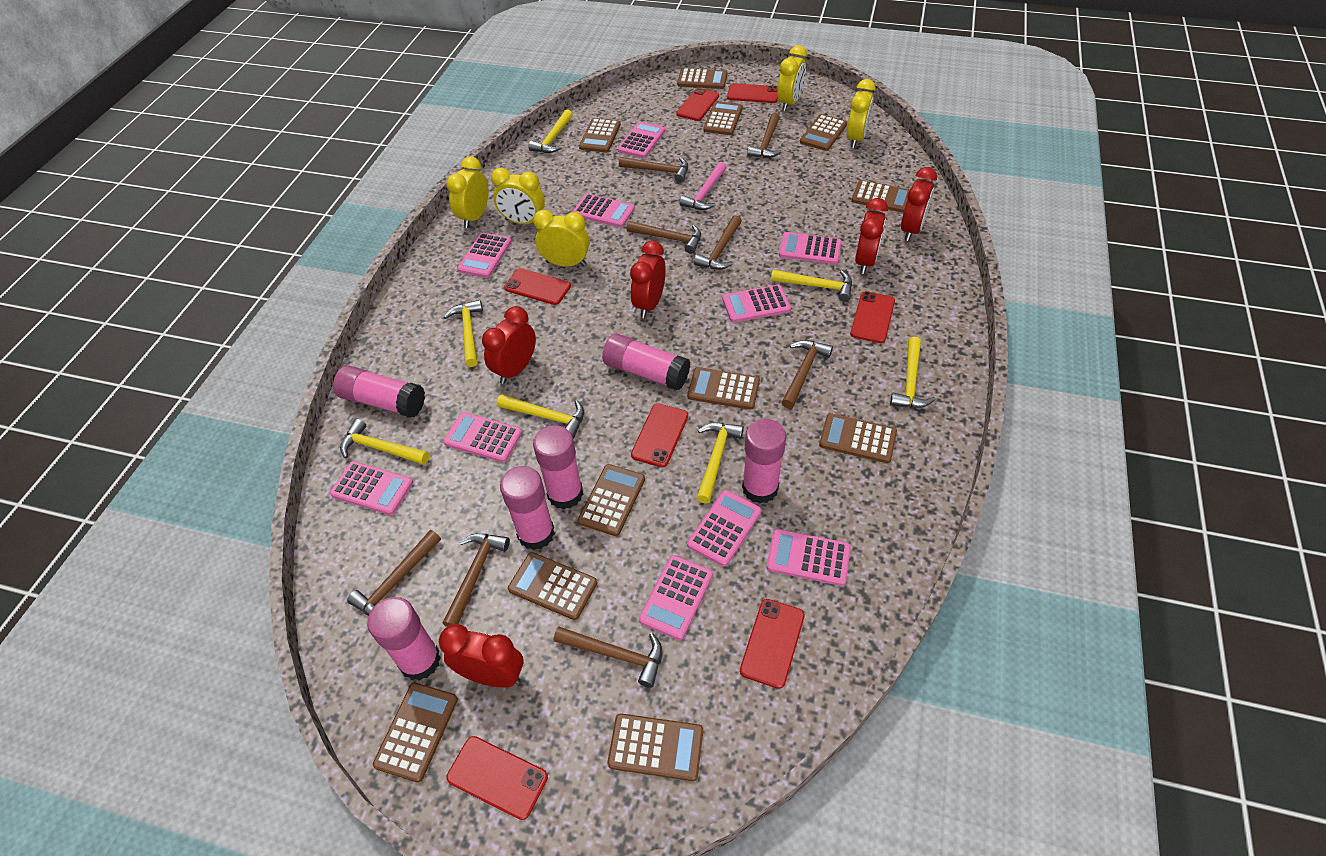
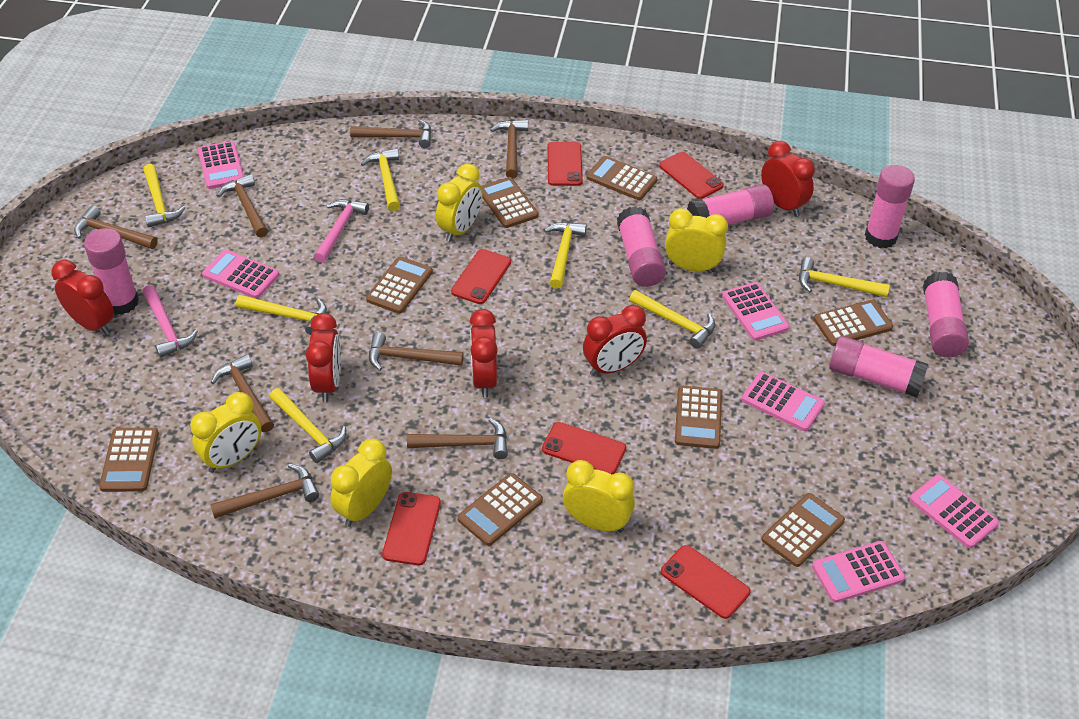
brown calculator: [373,683,458,783] [508,552,597,620] [578,464,645,536] [579,118,621,153] [608,713,703,781] [677,68,727,89] [687,367,760,410] [703,101,743,135] [800,114,847,151] [819,413,897,463] [852,180,910,213] = 11 -> [99,428,159,492] [366,256,433,314] [457,473,543,546] [481,177,538,228] [586,156,657,200] [675,386,722,449] [761,493,845,567] [814,300,893,346] = 8
pink calculator: [330,461,413,515] [443,412,522,462] [457,232,512,278] [572,194,635,228] [618,122,665,158] [639,555,713,640] [687,490,762,567] [722,285,791,323] [766,529,851,586] [779,232,842,264] = 10 -> [198,141,244,189] [202,250,279,299] [722,282,790,341] [741,372,825,431] [812,541,905,603] [909,475,999,548] = 6
pink hammer: [679,162,727,210] = 1 -> [143,285,198,358] [314,199,369,263] = 2
red phone: [447,736,548,820] [504,268,571,305] [631,404,688,467] [676,88,719,121] [727,83,778,103] [740,599,805,689] [850,291,895,343] = 7 -> [382,492,441,565] [451,249,511,304] [542,422,626,475] [547,142,583,186] [659,152,724,199] [661,545,750,619] = 6

